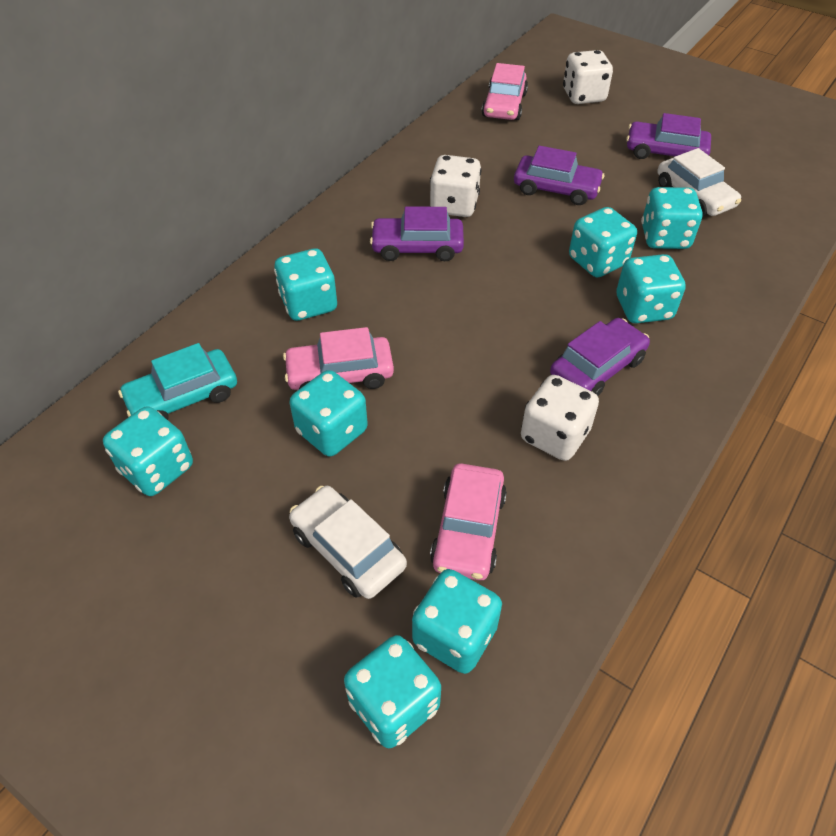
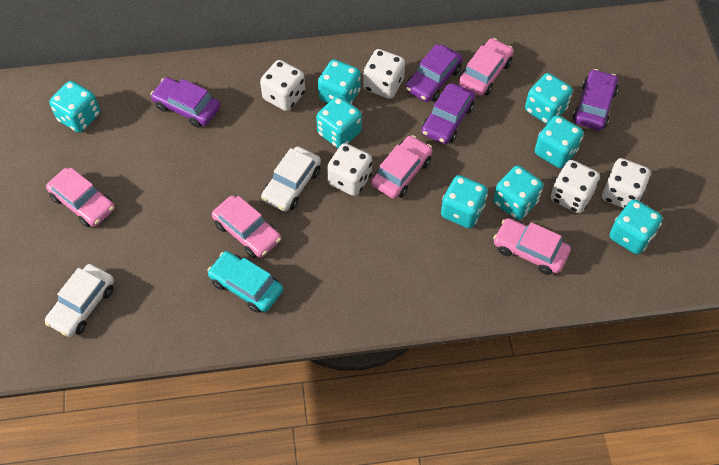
pink car: [283,327,394,390] [430,463,507,580] [482,63,528,120] = 3 -> [46,167,115,227] [212,195,281,258] [371,135,432,199] [459,38,514,96] [493,218,571,275] = 5
white dice: [430,155,482,217] [521,375,599,461] [563,50,613,104] = 3 -> [260,60,305,111] [327,143,372,196] [363,49,405,99] [550,160,600,213] [602,158,651,208] = 5

